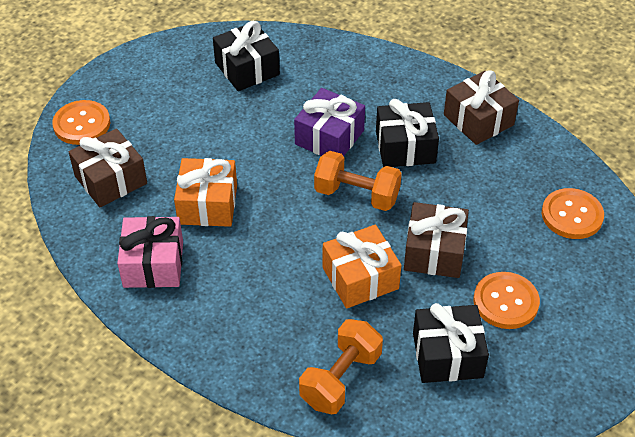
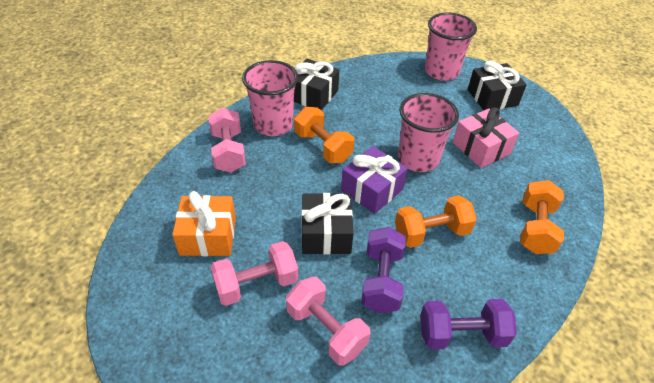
brown gift: [69,128,147,207] [404,202,469,278] [444,70,519,145] = 3 -> none = 0
orange button: [52,100,110,145] [473,272,540,329] [542,188,604,239] = 3 -> none = 0
orange dumbbell: [299,319,383,414] [314,151,402,211] = 2 -> [294,107,354,163] [395,195,477,248] [520,180,564,254] = 3
orange gift: [174,158,237,227] [323,225,401,308] = 2 -> [172,191,236,256] = 1
pink cup: none = 0 -> [242,60,298,136] [398,93,459,172] [425,12,477,81] = 3
pink dumbbell: none = 0 -> [209,108,246,173] [211,241,298,306] [286,277,371,366] = 3
purple dumbbell: none = 0 -> [361,227,406,313] [420,299,517,350] = 2

